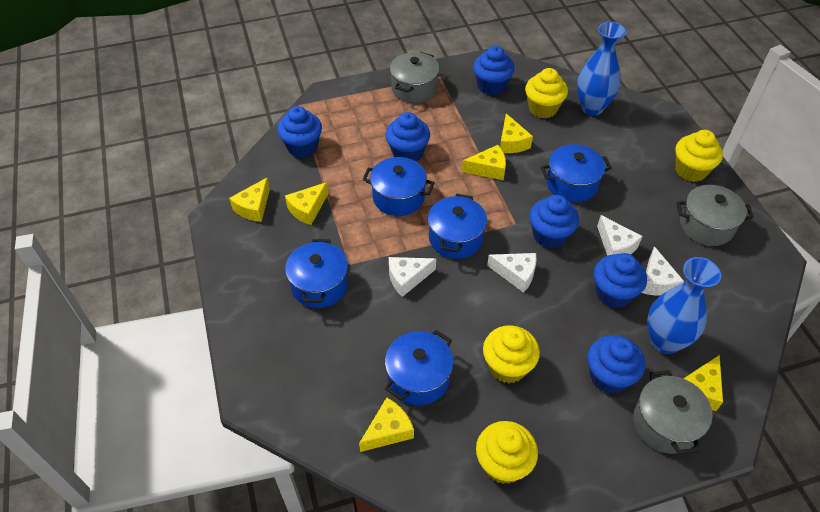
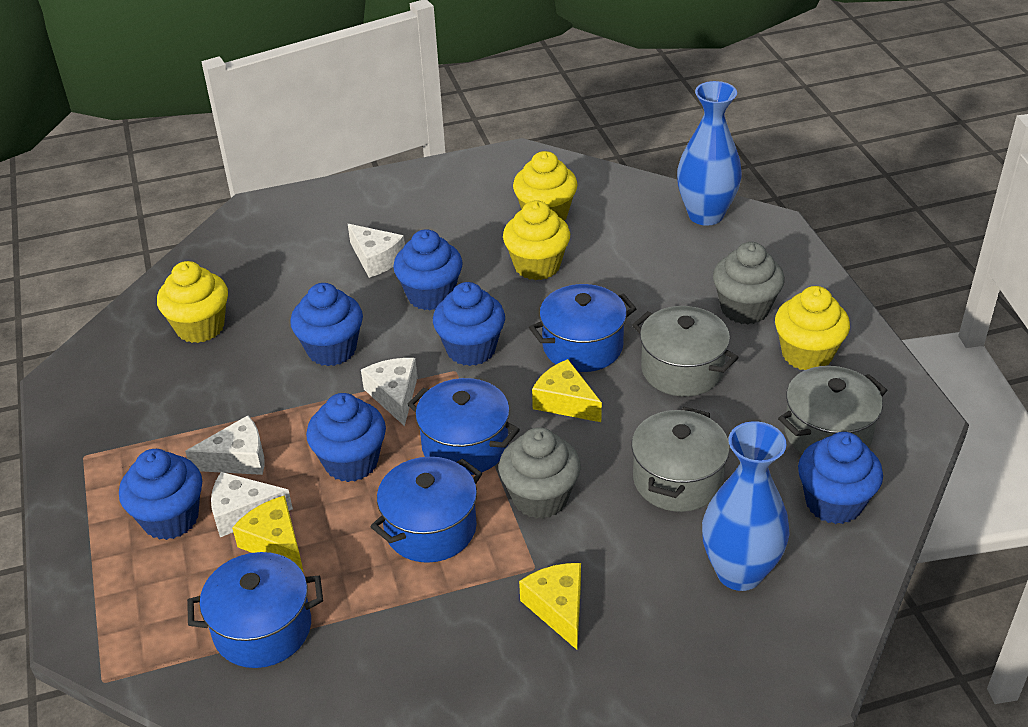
blue pot: [285,239,348,308] [362,157,435,216] [385,330,453,405] [428,194,487,259] [541,144,612,202] = 5 -> [187,552,323,668] [370,457,482,563] [407,378,520,475] [529,284,637,372] = 4
grey cupcake: none = 0 -> [499,427,581,519] [713,242,785,325] = 2
yellow cheese: [229,178,270,222] [285,182,328,225] [359,398,414,452] [462,145,506,180] [500,114,533,153] [683,355,723,411] = 6 -> [232,495,304,572] [519,563,581,650] [532,359,602,422] = 3

